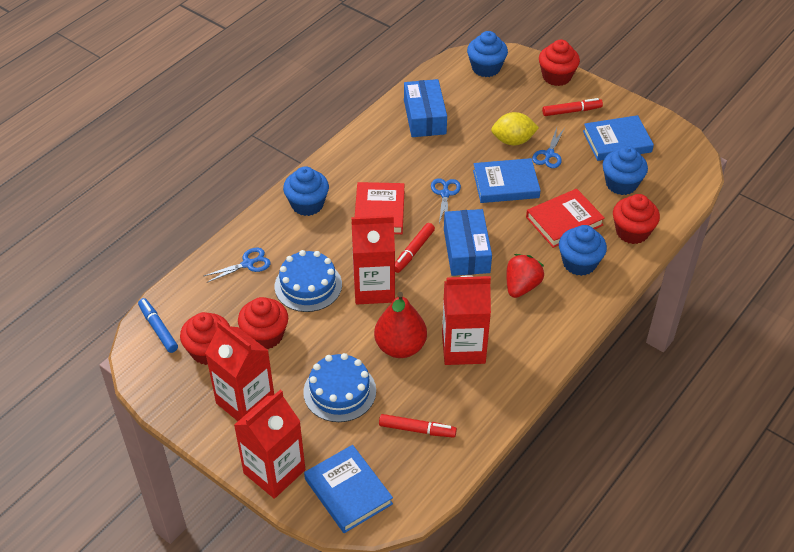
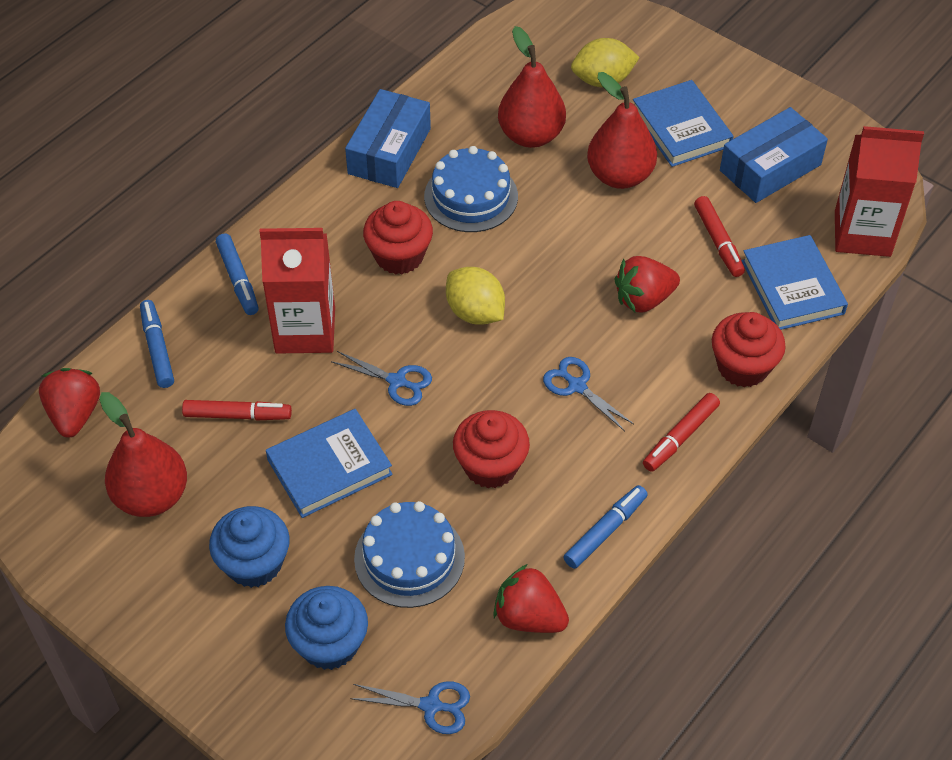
blue cupcake: [283,166,329,216] [467,31,508,77] [559,225,607,276] [603,146,648,195] = 4 -> [209,506,290,588] [285,586,368,670] = 2
blue marker: [138,298,178,353] = 1 -> [140,300,174,388] [216,233,259,315] [563,485,648,569] = 3
red book: [355,182,405,234] [526,189,605,248] = 2 -> none = 0
red carton: [205,321,274,421] [234,389,305,499] [351,215,395,304] [442,276,491,365] = 4 -> [259,228,335,354] [835,126,924,257] = 2
red cupcake: [180,312,230,365] [238,297,288,349] [539,40,580,86] [613,194,660,244] = 4 -> [363,201,433,275] [453,410,530,488] [712,312,786,387] = 3
red pear: [374,292,427,358] = 1 -> [99,392,187,517] [498,26,566,148] [587,72,657,189] = 3
red strawberry: [506,254,544,298] = 1 -> [39,368,100,438] [493,564,569,633] [614,256,680,313] = 3
yellow lemon: [491,112,539,145] = 1 -> [446,267,505,325] [571,38,640,87] = 2

